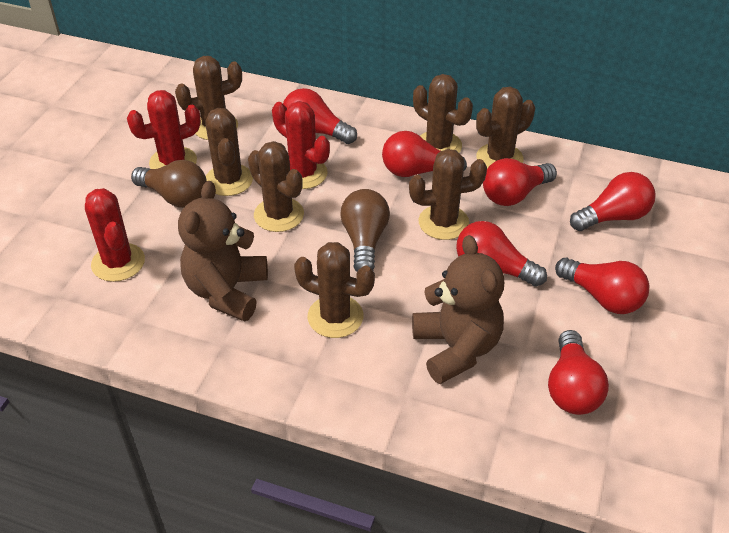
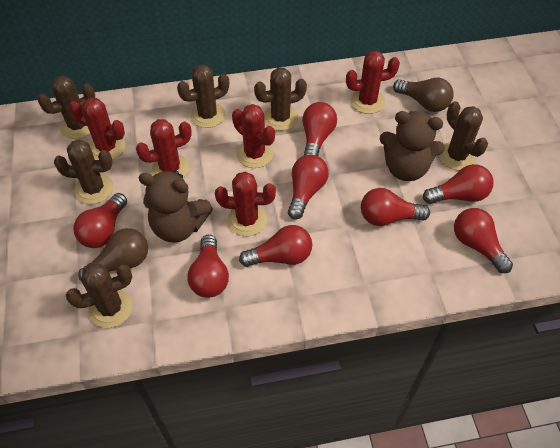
brown cactus: [175,56,242,140] [205,108,253,196] [248,141,304,232] [294,242,375,338] [409,149,487,240] [413,74,473,153] [476,87,535,168] = 7 -> [38,76,95,139] [54,140,113,204] [66,264,133,328] [177,65,229,128] [254,67,307,131] [439,101,488,170] = 6
red cactus: [85,188,145,282] [127,90,201,169] [272,101,330,189] = 3 -> [69,98,125,160] [136,119,192,178] [215,172,276,236] [232,104,275,168] [346,51,400,114] = 5
red light bulb: [283,88,357,144] [382,131,467,177] [456,221,547,287] [483,158,557,206] [548,330,609,415] [555,258,649,314] [570,172,656,231] = 7 -> [74,193,127,248] [188,235,229,298] [239,225,312,267] [288,155,329,220] [302,102,337,156] [361,188,430,226] [423,164,494,204] [454,208,513,273] = 8

